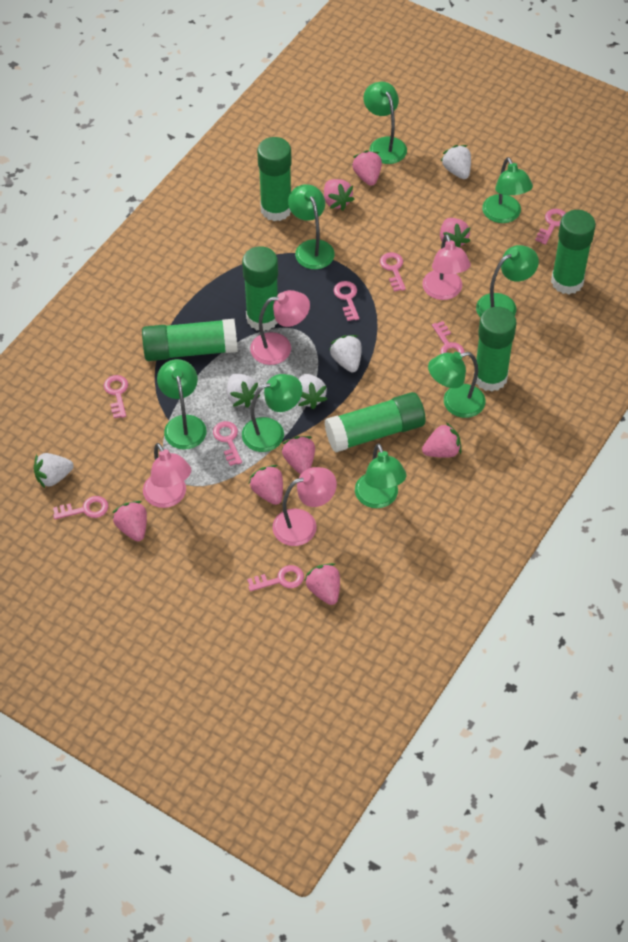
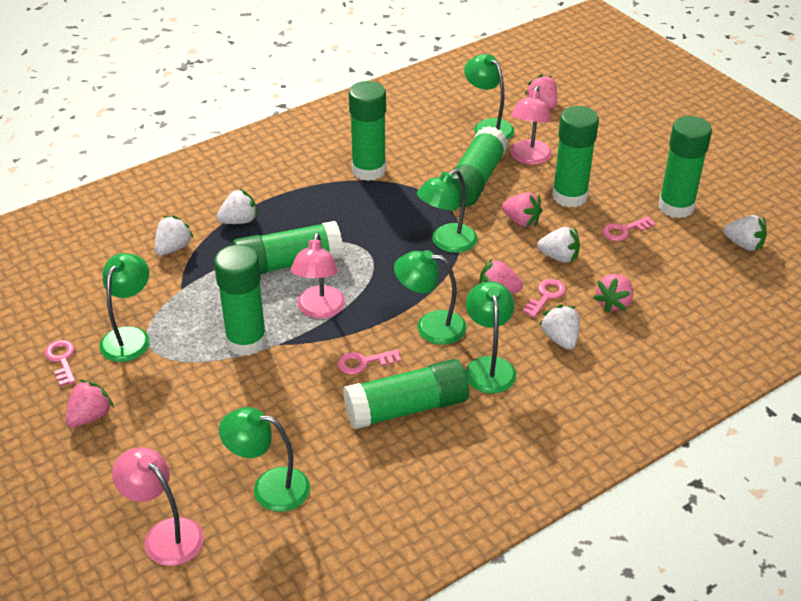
green glue stick: [142,319,238,361] [242,246,278,331] [257,137,292,221] [325,392,426,453] [474,307,517,392] [551,210,596,294] = 6 -> [214,245,267,356] [233,221,343,274] [343,359,469,429] [349,81,386,181] [451,126,508,207] [552,106,599,207] [658,116,712,218] = 7
green lamp: [157,359,207,450] [242,374,302,452] [288,184,335,269] [355,443,407,508] [363,82,407,164] [428,352,485,418] [476,245,539,318] [482,157,533,223] = 8 -> [99,253,150,362] [219,407,310,512] [394,250,466,345] [417,169,478,253] [464,54,514,140] [465,281,516,394] = 6
pink key: [53,496,108,519] [104,375,128,418] [213,421,242,466] [247,565,304,591] [334,281,359,321] [380,252,406,292] [432,321,465,358] [535,209,566,245] = 8 -> [44,340,76,386] [337,349,401,375] [522,279,566,318] [602,216,656,241] = 4
pink lamp: [143,443,191,508] [250,290,310,365] [273,467,337,546] [422,234,471,300] = 4 -> [112,447,204,566] [291,233,345,319] [510,86,552,165] = 3
pink strawberry: [112,501,147,541] [249,465,283,505] [282,436,315,474] [304,563,340,605] [324,179,354,210] [352,150,382,186] [422,422,461,458] [440,218,470,248] = 8 -> [65,380,114,427] [479,259,523,294] [502,192,542,227] [525,74,557,109] [594,274,633,313] = 5

